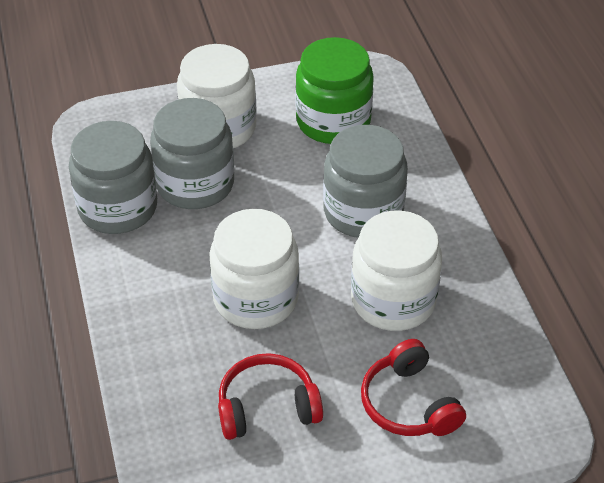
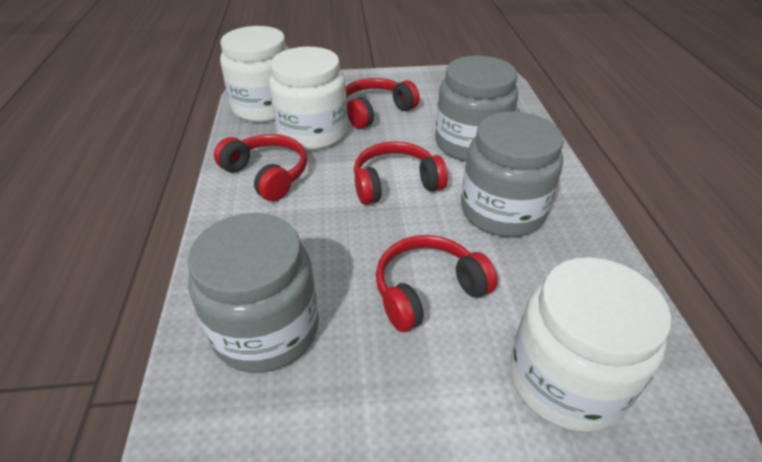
green jar: [295,37,374,144] = 1 -> none = 0
red headphones: [218,353,323,440] [361,339,466,436] = 2 -> [214,134,307,202] [346,78,420,129] [354,141,448,205] [376,235,498,332] = 4

